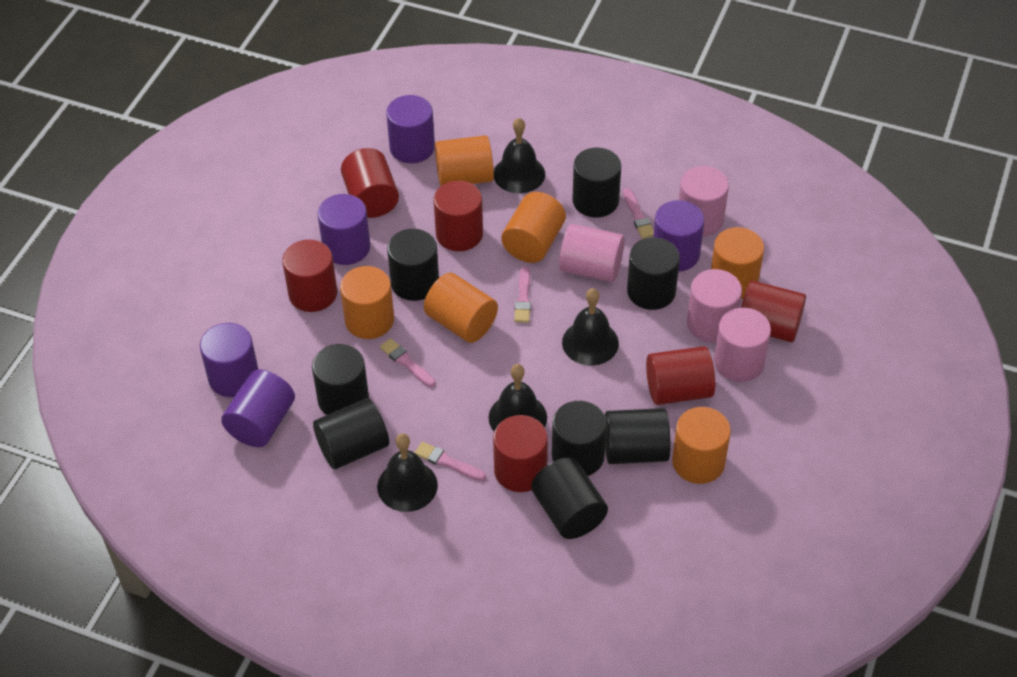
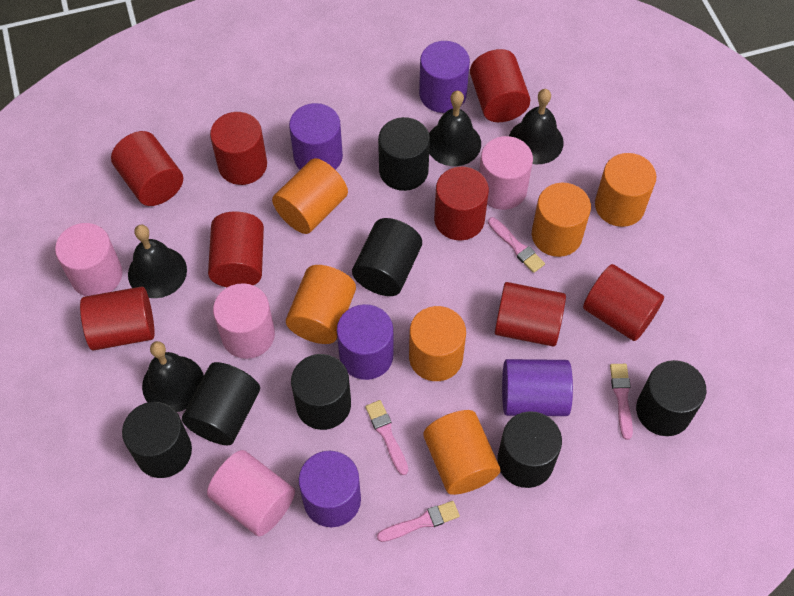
black cylinder: [312,344,369,415] [313,398,389,469] [387,229,439,301] [531,457,608,539] [552,401,607,476] [573,148,621,217] [605,408,671,464] [627,237,680,310] = 8 -> [122,402,192,478] [182,362,260,445] [291,354,351,430] [352,218,422,296] [378,117,430,191] [497,411,562,488] [636,360,706,436] = 7
red cylinder: [282,240,337,312] [341,148,399,218] [434,181,483,251] [493,415,548,492] [646,346,715,405] [741,280,806,342] = 6 -> [80,286,155,350] [111,131,183,206] [208,211,264,287] [210,112,267,185] [434,166,489,241] [470,49,530,122] [495,282,566,347] [583,264,664,341] = 8

